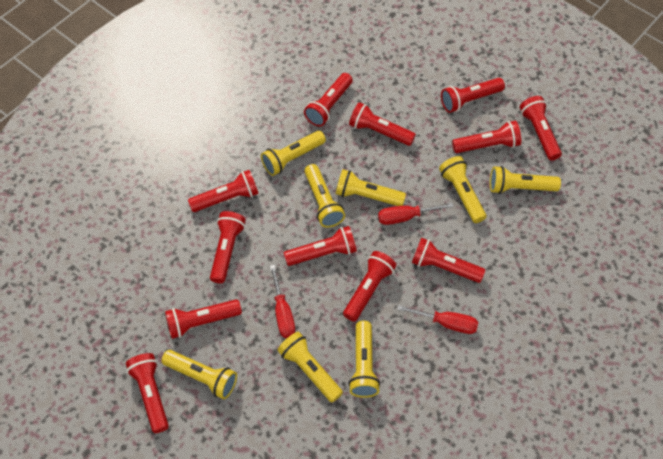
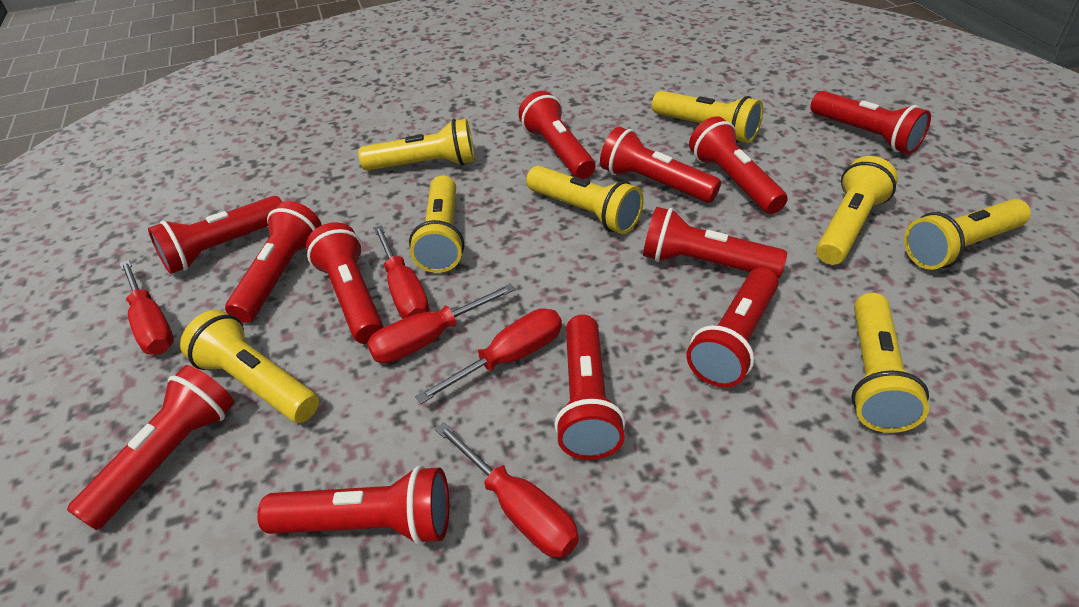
red screwdriver: [270,265,295,338] [378,203,454,225] [397,305,478,334] = 3 -> [119,260,174,355] [367,283,516,363] [373,225,429,319] [415,309,562,404] [435,422,579,558] = 5

